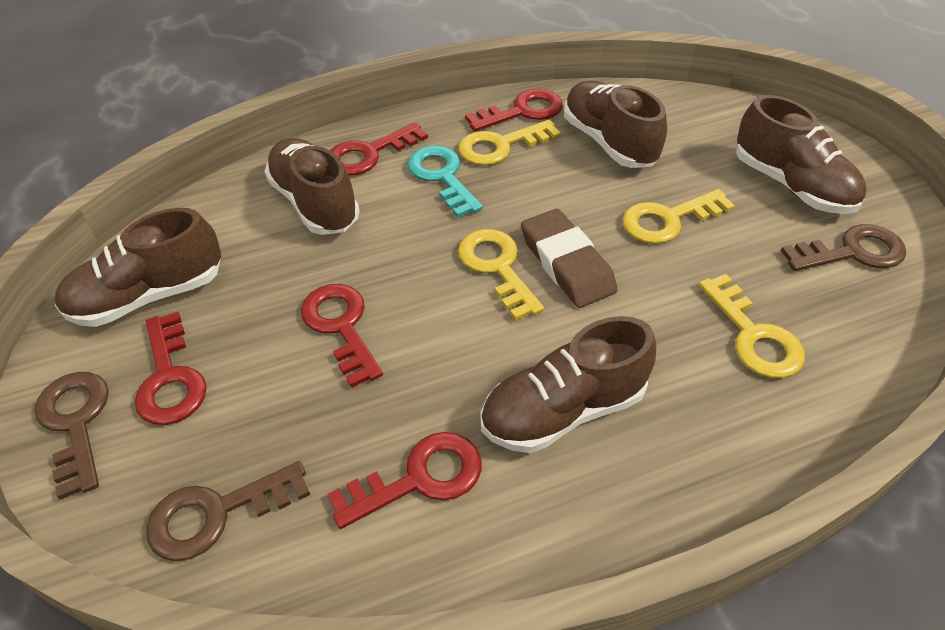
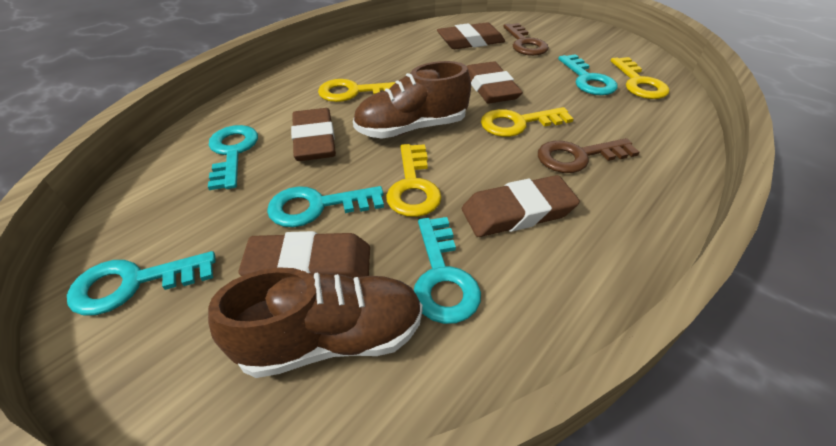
brown eraser: [521,209,617,308] = 1 -> [238,231,370,278] [291,108,336,161] [437,22,505,49] [462,175,580,237] [467,61,523,103] = 5
brown key: [35,372,109,500] [146,461,310,561] [781,224,906,271] = 3 -> [503,23,549,56] [538,138,640,173] = 2
brown shoe: [55,208,221,327] [264,138,360,235] [481,316,656,453] [564,81,667,168] [736,95,867,214] = 5 -> [208,267,422,378] [353,61,471,139] = 2
red key: [135,312,207,425] [301,284,383,388] [328,432,482,529] [330,122,428,175] [465,89,563,131] = 5 -> none = 0
turquoise key: [407,146,483,218] = 1 -> [67,251,216,316] [208,125,258,190] [267,186,384,227] [414,217,481,324] [558,54,618,95] = 5

